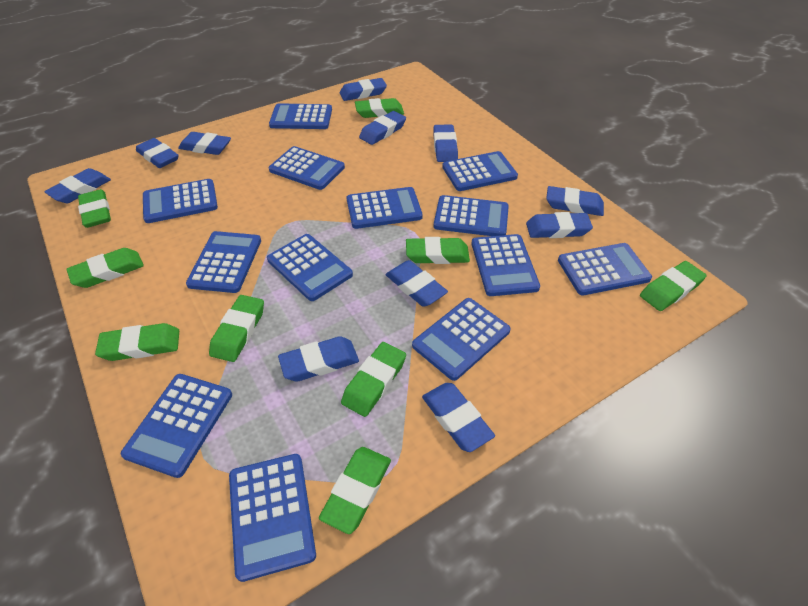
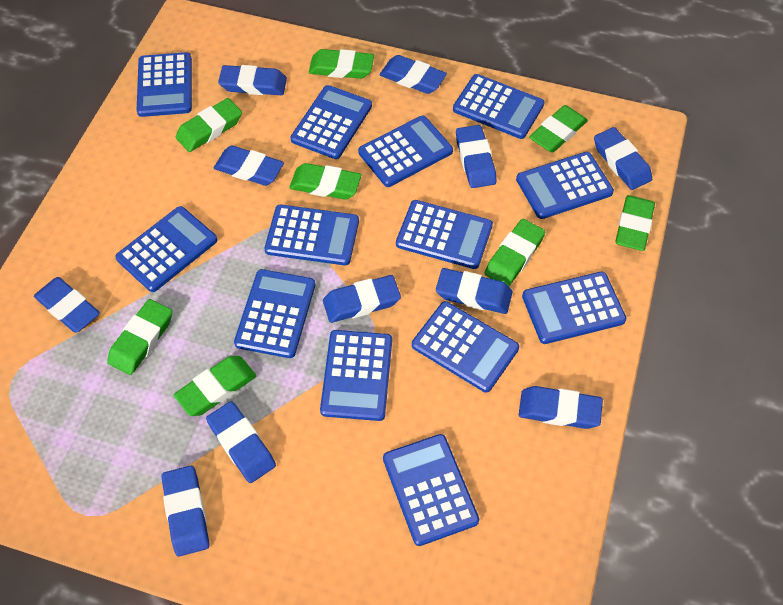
green eraser: [66,248,144,288] [78,189,111,228] [95,323,179,361] [209,295,264,362] [319,447,391,534] [341,342,406,417] [355,98,404,118] [406,237,470,264] [640,261,707,311] = 9 -> [107,299,172,375] [174,356,256,416] [176,98,242,152] [290,163,361,200] [309,49,374,79] [485,219,545,286] [529,105,588,153] [615,195,655,251] = 8

